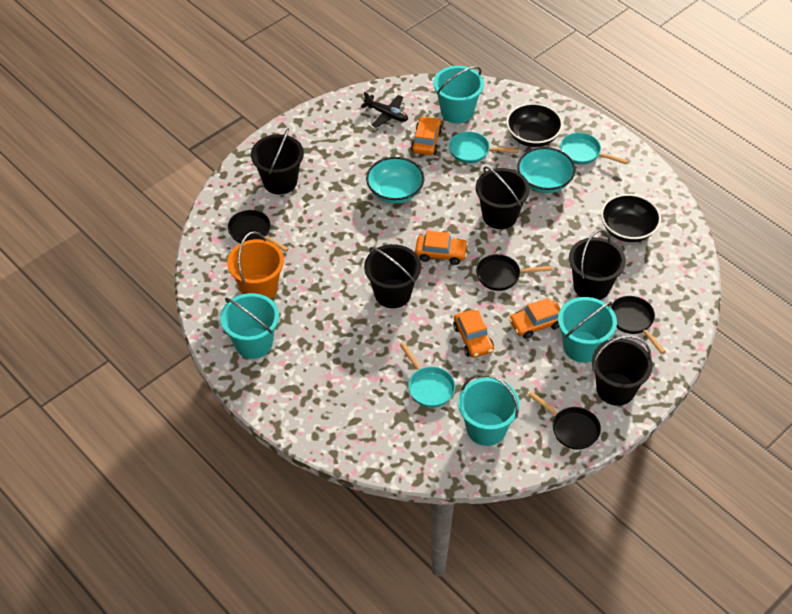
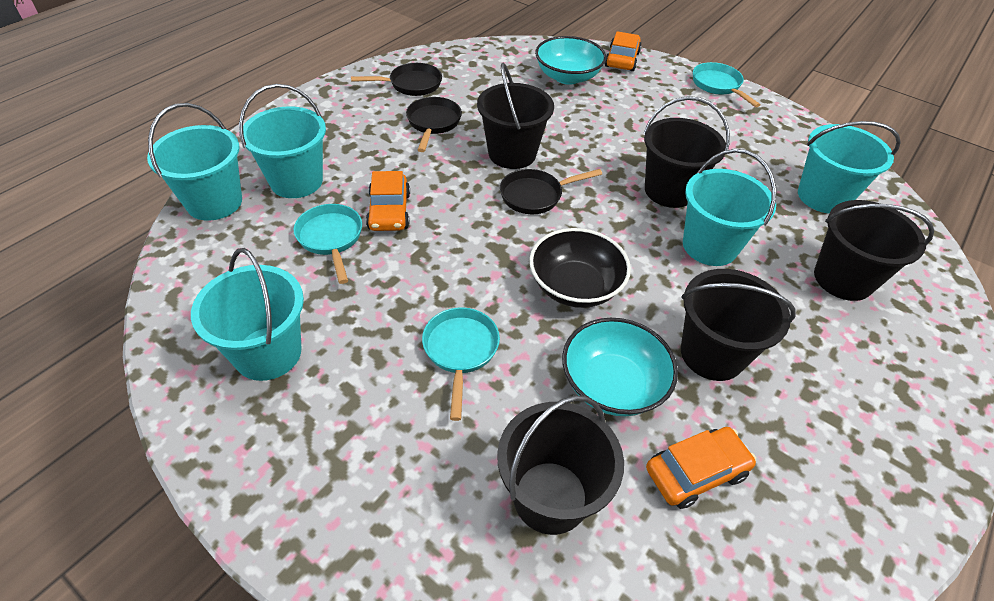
black bowl: [506,103,563,147] [601,194,661,242] = 2 -> [529,228,631,308] = 1
black pan: [228,210,289,252] [476,254,553,291] [528,391,601,450] [611,296,666,354] = 4 -> [351,63,442,96] [406,97,462,152] [500,169,602,214] = 3
black plane: [361,92,408,128] = 1 -> none = 0
orange bucket: [227,231,284,299] = 1 -> none = 0
orange car: [411,116,442,155] [415,231,468,265] [453,309,494,358] [509,298,561,339] = 4 -> [366,171,410,231] [605,31,641,71] [646,427,756,509] = 3
turquoise bucket: [220,293,279,359] [433,66,484,123] [458,374,520,446] [558,297,617,363] = 4 -> [147,103,242,221] [191,248,304,381] [239,84,326,198] [683,149,776,266] [798,121,901,214] = 5

